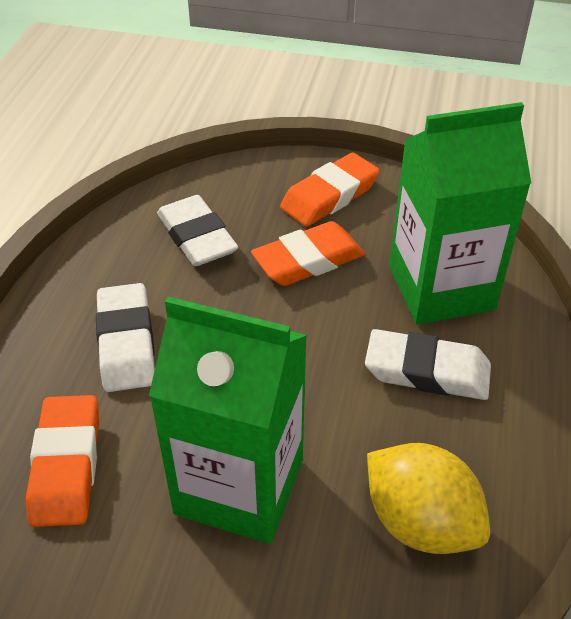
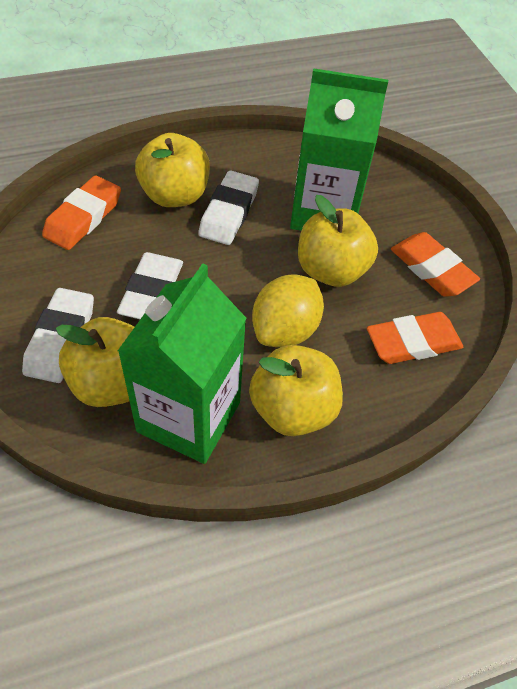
yellow apple: none = 0 -> [56,317,134,407] [135,133,210,207] [249,345,343,436] [298,195,378,287] = 4

